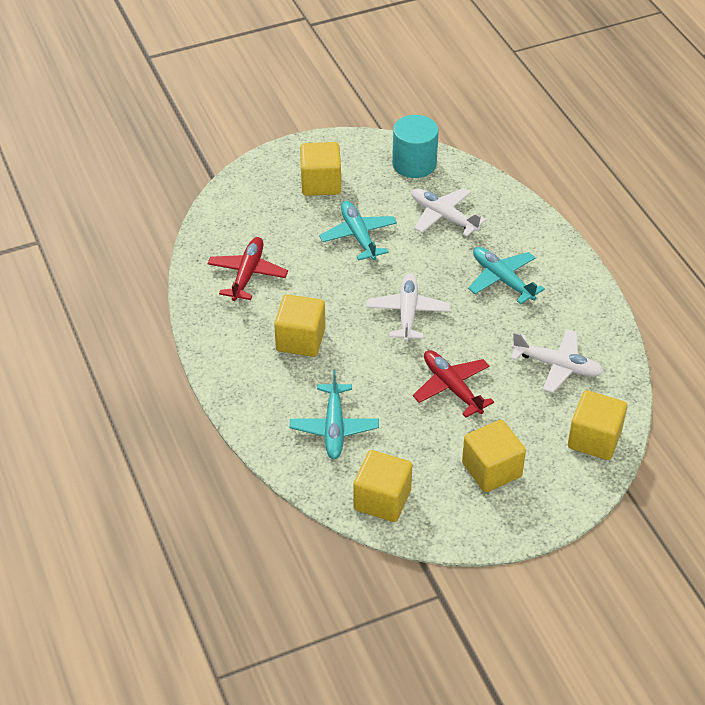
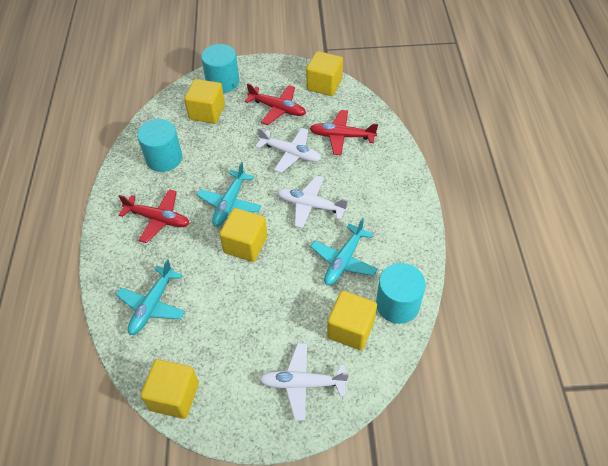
red plane: [207,237,288,301] [413,350,494,418] = 2 -> [119,189,190,243] [244,83,306,125] [309,110,378,155] = 3
turquoise cylinder: [392,115,439,178] = 1 -> [137,119,182,172] [201,44,239,93] [376,263,426,324] = 3

